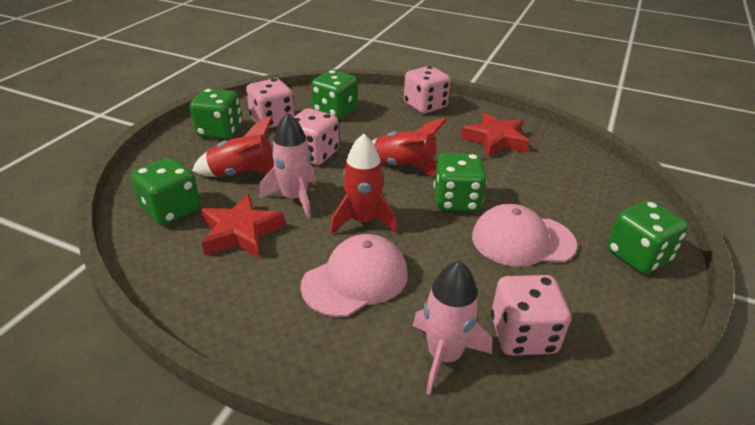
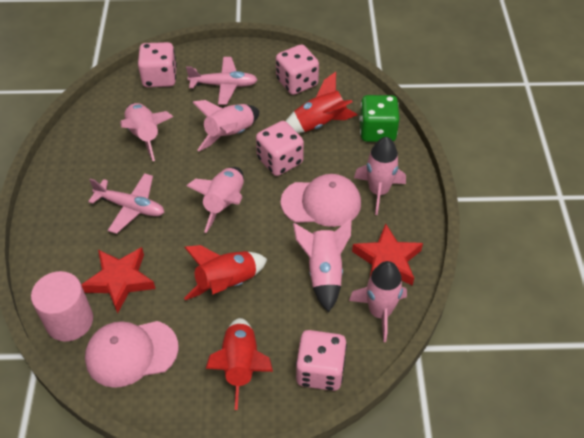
green dice: [131,157,200,226] [190,88,242,139] [311,70,358,119] [434,153,487,212] [607,200,688,274] = 5 -> [359,95,400,142] = 1
pink cylinder: none = 0 -> [31,271,93,342] = 1
pink plane: none = 0 -> [88,173,164,234] [186,57,258,105] = 2
pink rocket: [259,113,317,218] [413,261,492,395] = 2 -> [120,103,173,161] [186,167,244,233] [192,100,259,151] [293,219,352,312] [349,261,407,342] [354,137,406,215] = 6

